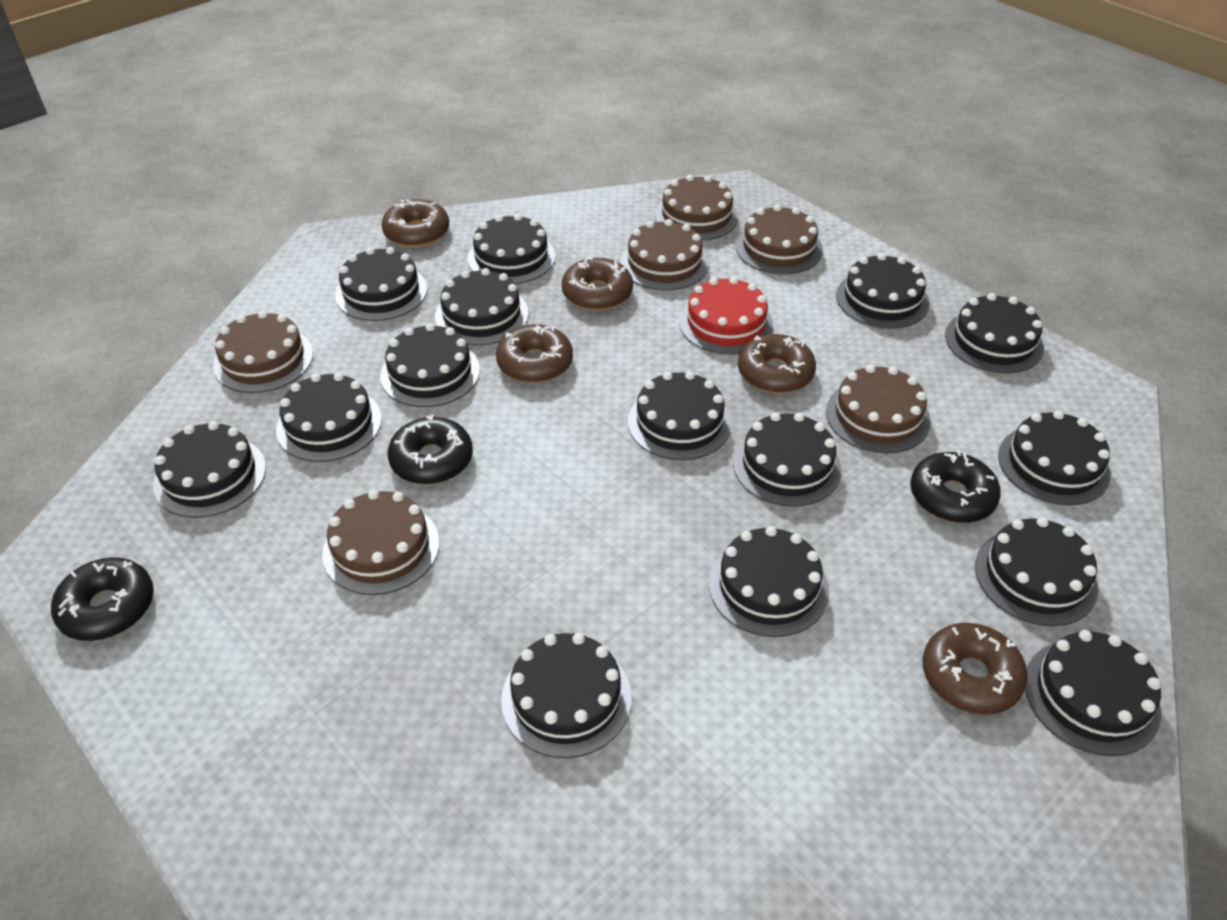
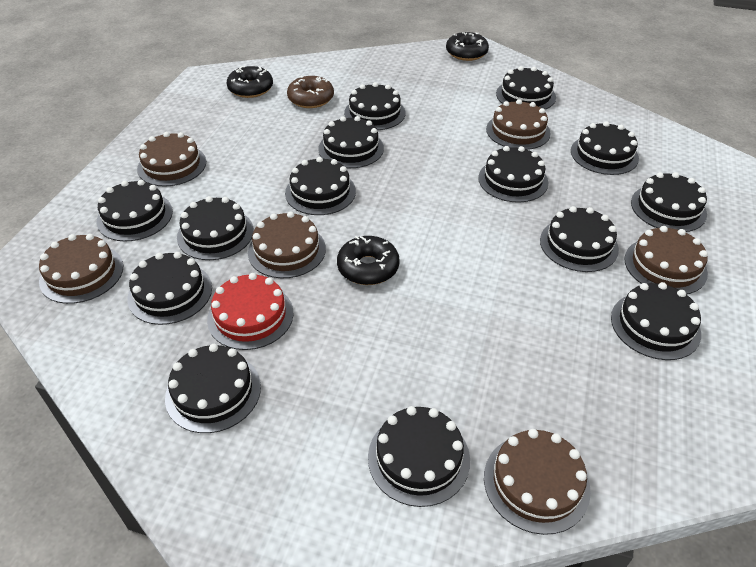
black cake: [153,421,266,518] [276,372,382,462] [335,247,427,321] [380,323,480,407] [435,268,529,345] [468,214,555,284] [501,633,632,758] [628,371,732,460] [709,526,829,637] [733,412,842,507] [836,253,929,329] [945,293,1044,374] [975,517,1098,626] [998,410,1111,505] [1025,630,1161,756] = 15 -> [97,180,173,242] [127,252,212,325] [165,344,261,433] [177,196,254,260] [285,157,356,215] [318,116,384,168] [344,82,405,130] [368,406,470,507] [478,146,548,203] [496,66,556,109] [540,206,619,272] [571,121,639,175] [611,282,701,360] [631,172,707,232] = 14
brown donut: [382,199,449,247] [496,324,573,383] [562,257,633,311] [738,334,816,394] [922,623,1028,715] = 5 -> [287,76,334,108] = 1

